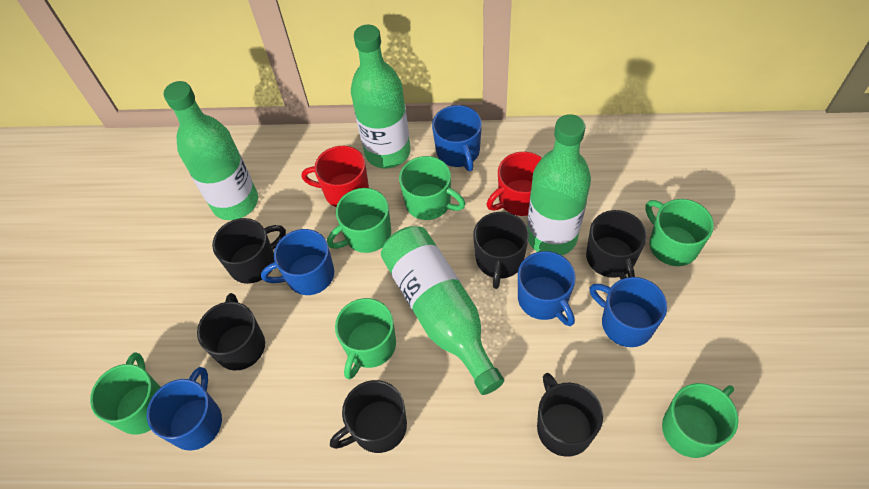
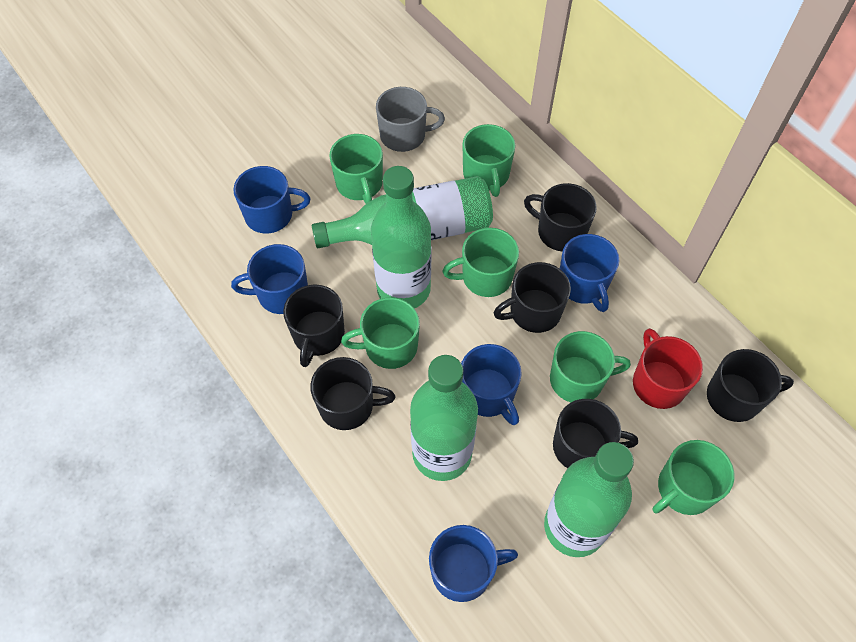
grey mug: none = 0 -> [376,87,445,152] = 1
red mug: [302,146,369,207] [487,152,542,216] = 2 -> [633,328,703,409] = 1

